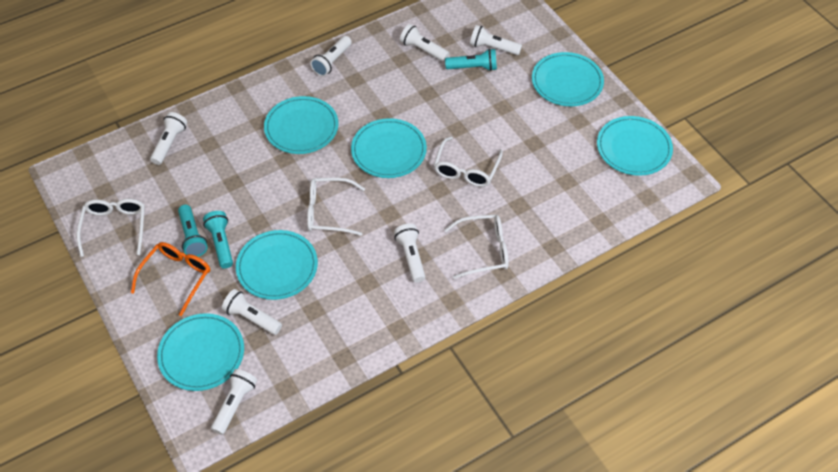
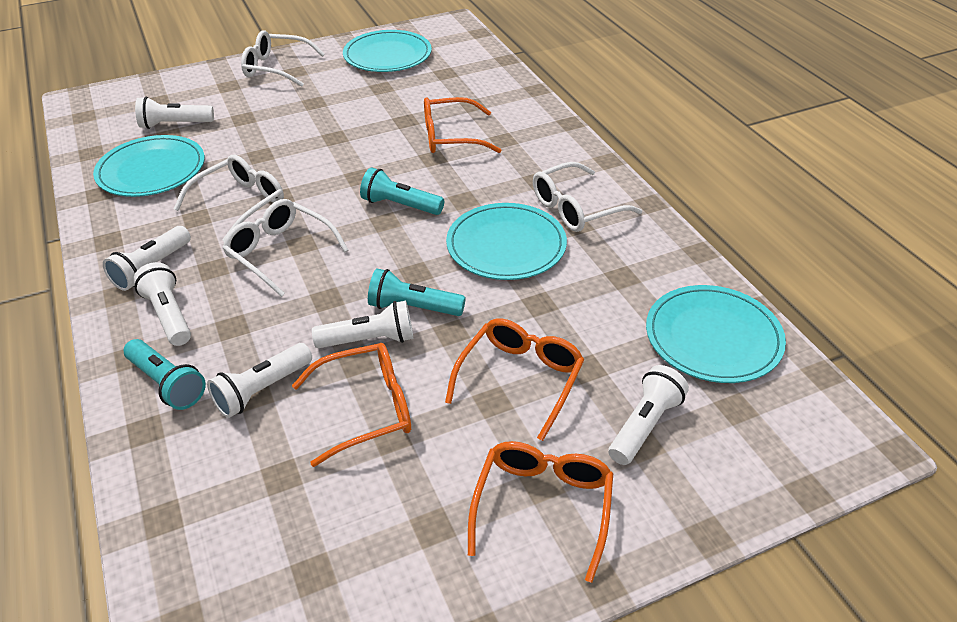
orange glasses: [131,242,210,316] = 1 -> [292,343,411,467] [424,97,502,153] [445,318,584,441] [468,441,613,583] = 4
turquoise plate: [157,313,244,391] [236,230,318,300] [264,96,338,154] [351,118,427,178] [532,52,604,106] [597,116,673,176] = 6 -> [93,135,205,197] [343,30,432,72] [446,203,567,280] [646,285,786,383] = 4
white flashlight: [150,112,187,165] [211,369,257,435] [222,289,282,335] [310,36,352,76] [394,224,425,283] [400,24,449,62] [470,25,522,55] = 7 -> [103,226,191,291] [133,262,191,346] [135,97,214,129] [207,343,312,418] [312,301,413,348] [608,365,689,465] = 6

